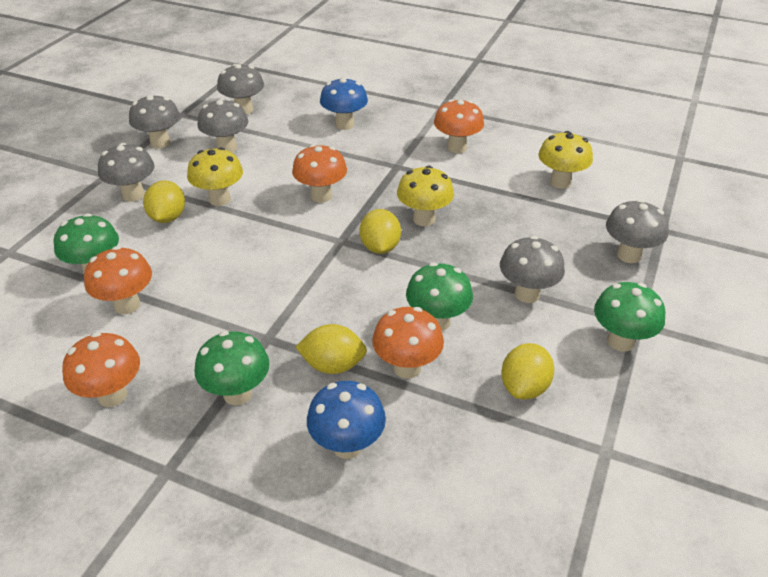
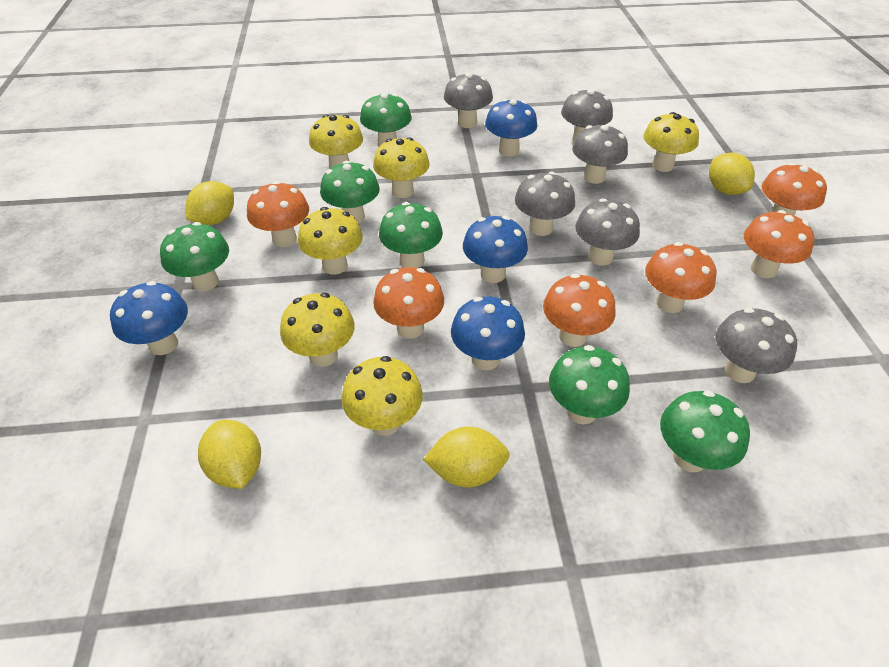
blue mushroom: [307,381,386,459] [320,77,368,130] = 2 -> [110,281,188,355] [451,296,525,370] [463,216,528,283] [485,99,537,156] = 4
green mushroom: [54,213,119,273] [194,331,270,405] [406,262,473,331] [594,282,665,352] = 4 -> [160,222,229,291] [320,161,380,224] [360,93,412,147] [379,202,443,268] [549,345,630,424] [660,390,750,472] = 6
orange mushroom: [62,332,140,407] [84,246,152,314] [292,144,347,203] [372,307,444,379] [434,99,484,153] = 5 -> [247,181,309,247] [373,267,444,339] [543,274,616,347] [645,242,716,313] [744,210,814,278] [762,163,827,216] = 6
yellow mushroom: [187,147,243,206] [397,165,454,226] [538,131,593,189] = 3 -> [280,293,355,367] [298,207,363,275] [309,115,363,168] [341,356,423,436] [373,137,430,198] [643,112,699,172] = 6

